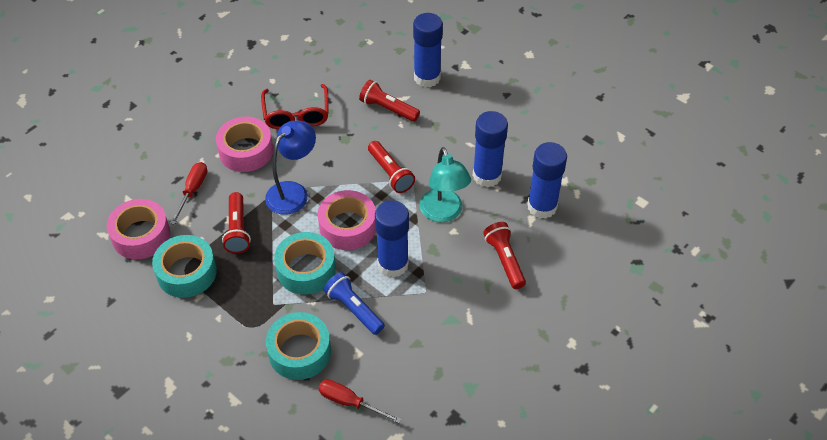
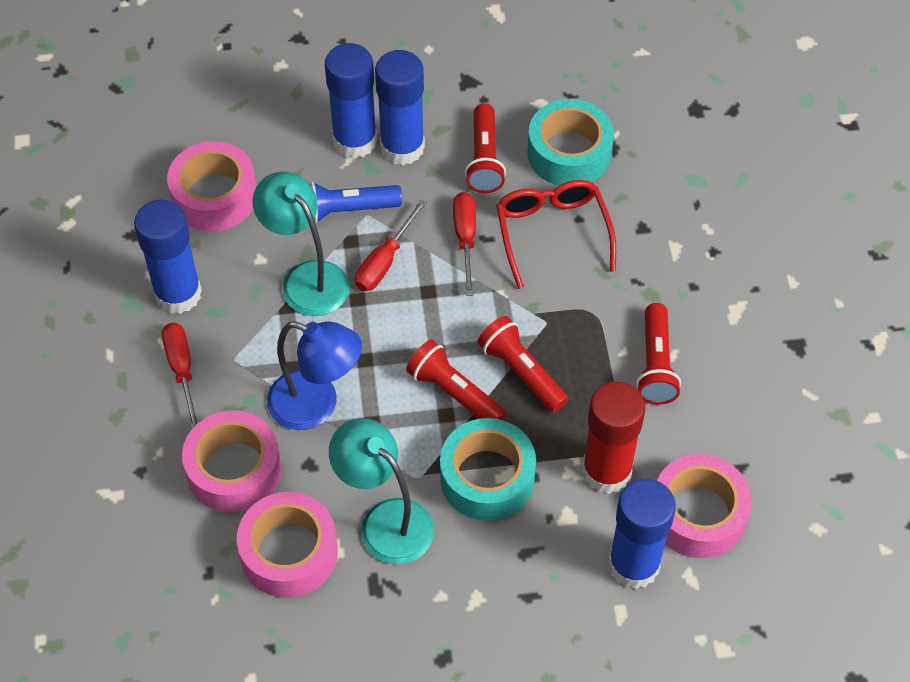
pink tape: [107,199,170,259] [216,117,273,172] [318,190,376,250] = 3 -> [167,141,257,231] [182,410,281,513] [237,492,338,598] [657,454,752,558] = 4
red glue stick: none = 0 -> [582,382,645,494] = 1
red screwdriver: [170,162,207,225] [318,380,402,424] = 2 -> [162,323,199,429] [355,199,427,291] [453,192,476,296] = 3
turquoise lamp: [420,147,471,222] = 1 -> [253,172,349,316] [329,418,434,564] = 2
turquoise tape: [152,235,217,298] [266,312,331,380] [274,232,336,295] = 3 -> [440,418,536,521] [527,99,614,185] = 2

